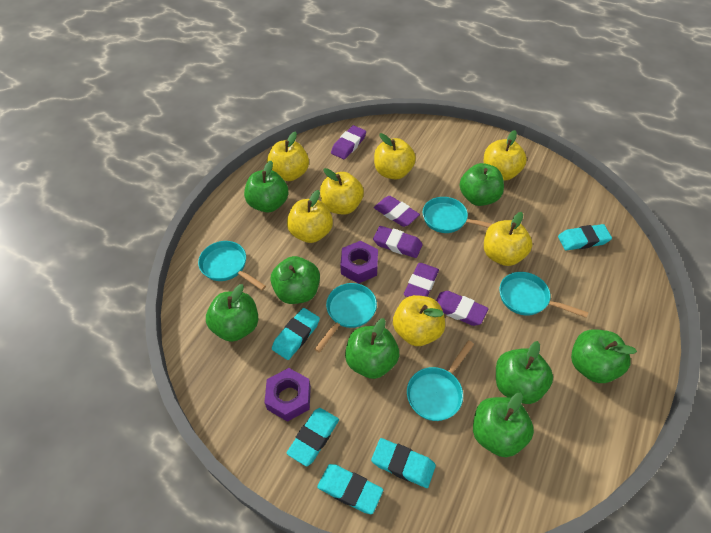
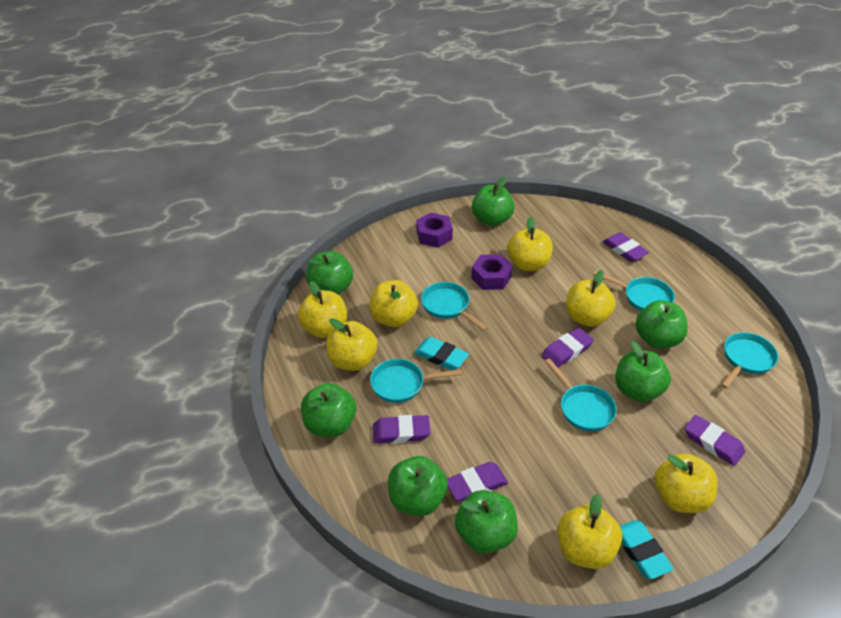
green apple: [206,284,258,342] [244,161,289,213] [270,256,320,304] [345,318,399,379] [460,163,504,206] [473,393,534,457] [496,341,553,404] [571,329,637,383] = 8 -> [301,383,356,437] [306,251,353,294] [388,456,448,516] [455,490,518,554] [472,177,515,226] [615,341,671,402] [636,300,688,349] = 7
turquoise eraser: [272,308,320,360] [287,408,339,466] [317,464,383,514] [371,438,436,488] [558,224,612,251] = 5 -> [414,337,469,370] [620,520,674,579] = 2

